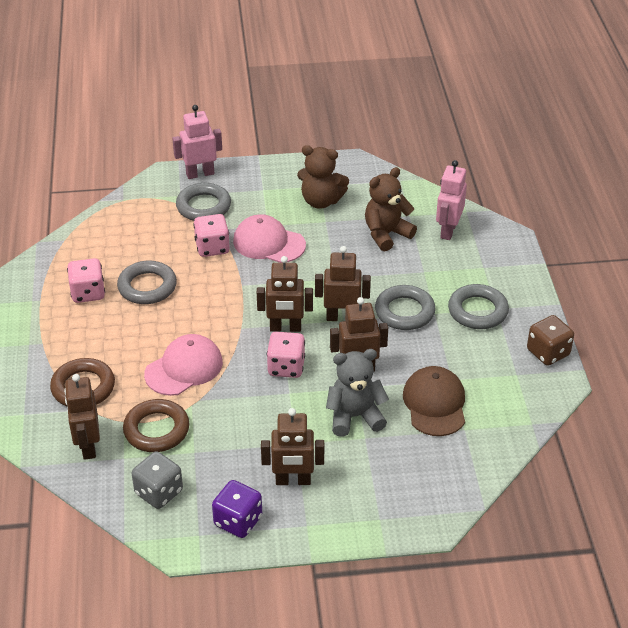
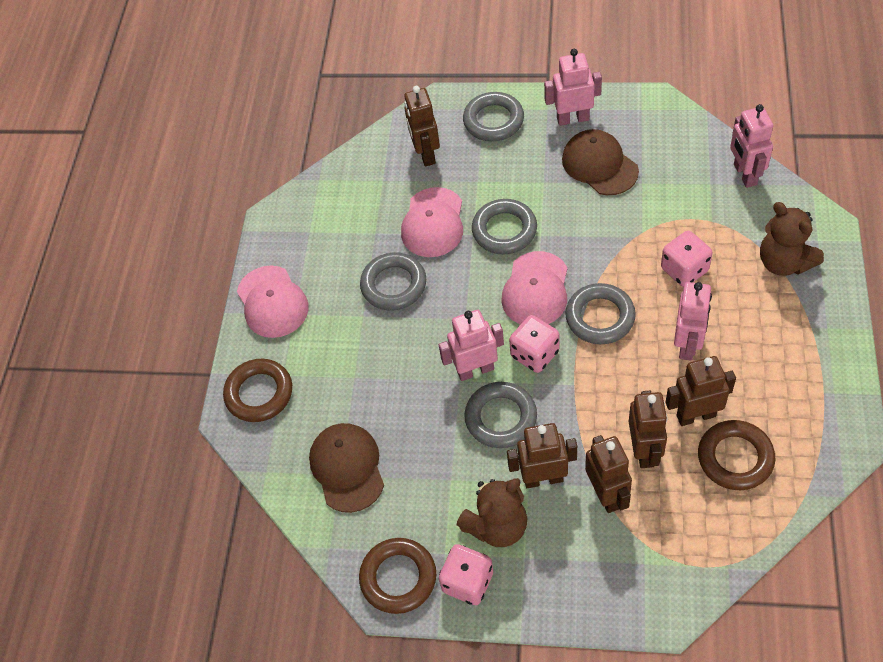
brown cap: [403,366,465,436] = 1 -> [309,423,384,513] [562,129,639,195] = 2
brown dice: [527,315,574,366] = 1 -> none = 0
brown ring: [50,358,115,407] [123,399,189,452] = 2 -> [223,359,292,422] [359,538,436,614] [698,420,775,490] = 3
grey dice: [131,451,183,509] = 1 -> none = 0
grey ring: [117,261,177,304] [176,183,231,221] [375,285,436,330] [448,284,509,329] = 4 -> [360,252,426,310] [463,92,524,141] [464,382,537,448] [472,199,537,254] [565,283,636,344] = 5
grey teddy bear: [326,349,389,437] = 1 -> none = 0
pink cap: [144,334,223,396] [233,214,306,263] = 2 -> [237,266,309,338] [401,187,463,257] [501,251,568,325] = 3
pink robot: [172,105,222,179] [436,160,467,240] = 2 -> [439,310,504,381] [544,49,602,126] [674,282,712,361] [730,104,773,188] = 4
purple dice: [212,480,262,538] = 1 -> none = 0

